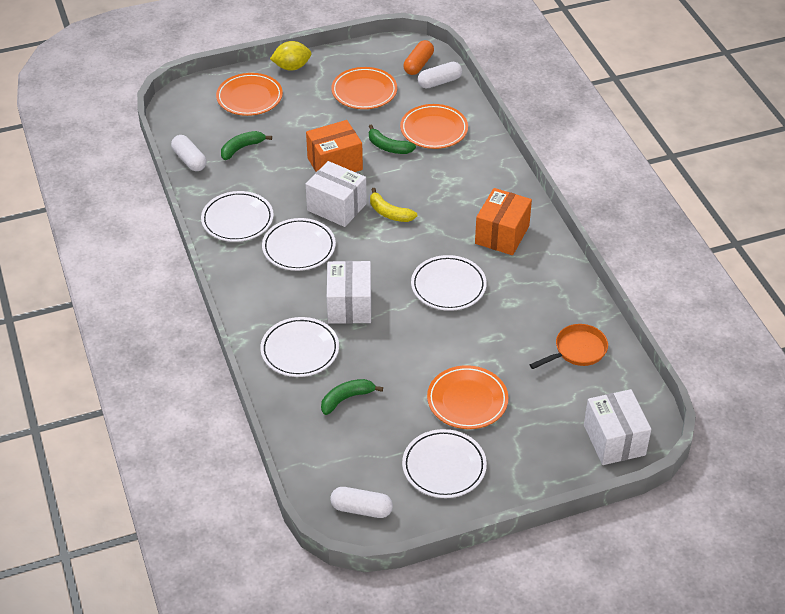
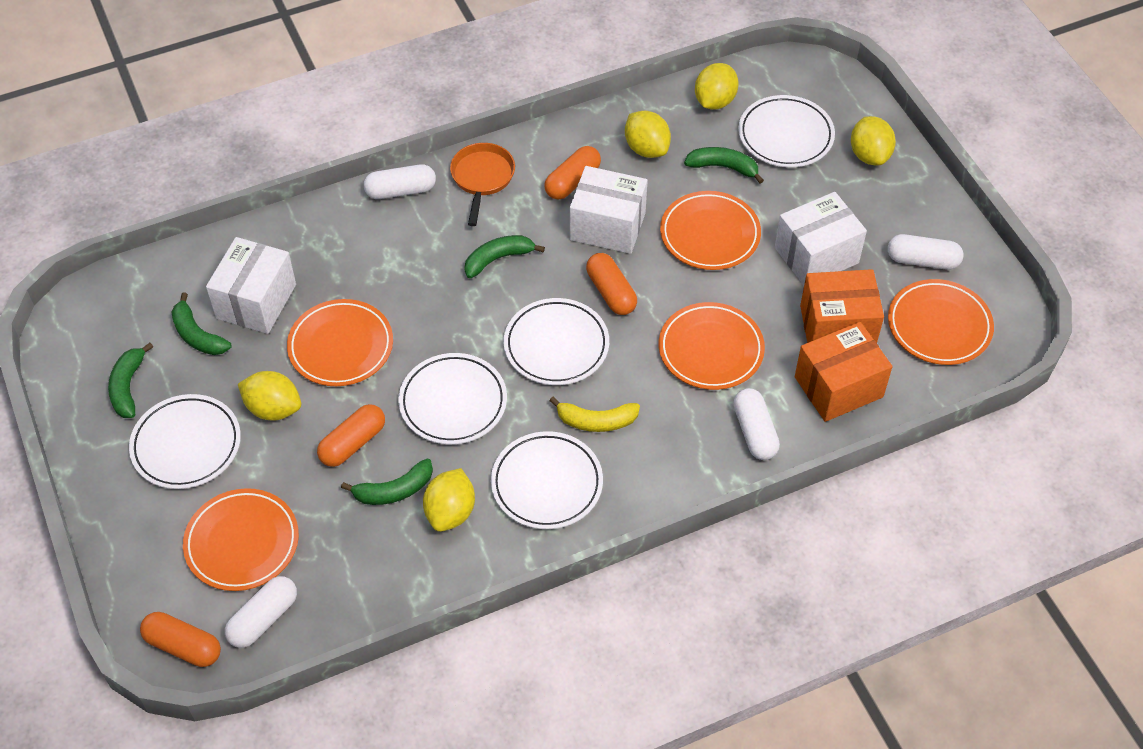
green banana: [221,131,272,160] [321,379,383,415] [369,124,416,154] = 3 -> [108,343,153,418] [172,292,231,355] [341,459,433,505] [464,235,545,278] [684,147,764,184] = 5
orange capsule: [403,40,434,75] = 1 -> [140,612,221,667] [317,404,385,467] [544,146,601,200] [586,253,637,315] = 4
orange plate: [216,73,283,116] [331,67,397,109] [400,104,468,149] [427,365,508,429] = 4 -> [183,488,299,591] [287,299,393,386] [659,302,765,390] [660,191,761,270] [888,279,994,365] = 5
white capsule: [171,135,207,171] [330,487,393,518] [418,62,462,89] = 3 -> [225,576,297,648] [364,164,436,199] [733,388,780,460] [888,234,964,270] = 4
yellow lemon: [270,41,311,71] = 1 -> [238,371,301,420] [423,468,475,532] [625,111,671,158] [695,63,739,110] [851,116,896,165] = 5

